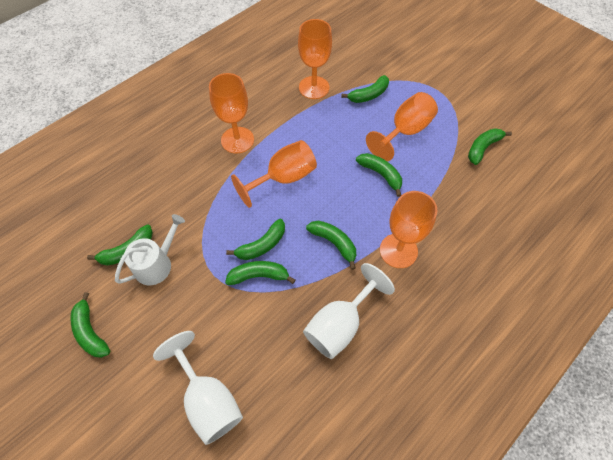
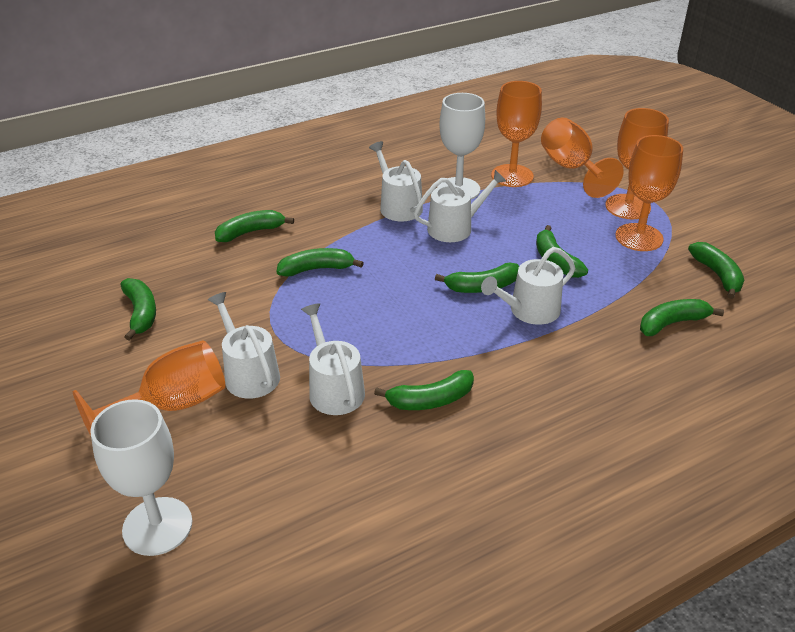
white watering can: [115,214,185,285] = 1 -> [208,292,280,399] [301,303,365,415] [369,141,423,222] [414,170,506,242] [481,247,575,325] = 5

